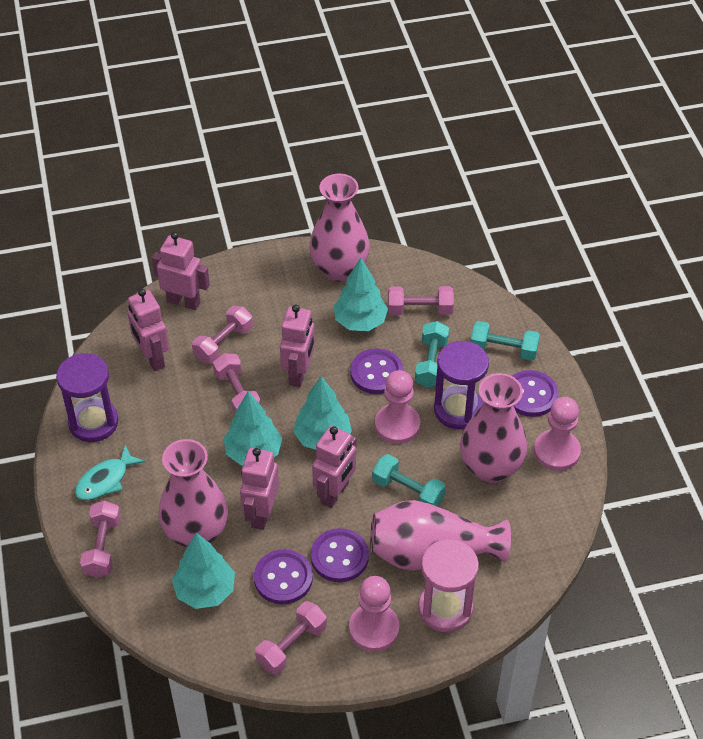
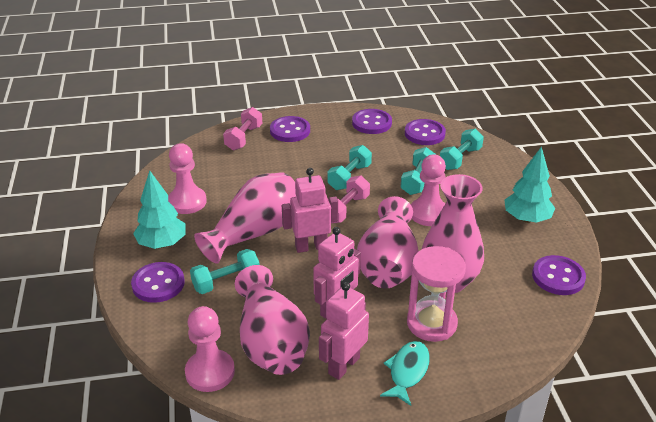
pink dumbbell: [80,501,121,578] [192,306,253,364] [213,353,261,413] [255,601,327,675] [388,286,454,315] = 5 -> [223,107,262,150] [328,175,370,224] = 2
pink robot: [128,289,169,371] [152,232,210,310] [240,448,279,530] [280,305,315,387] [312,426,356,508] = 5 -> [282,168,338,253] [313,227,361,319] [319,282,369,380] = 3
purple button: [254,549,313,604] [311,528,369,582] [350,349,403,394] [512,370,558,417] = 4 -> [131,262,185,303] [270,116,310,142] [352,109,392,134] [405,119,446,145] [532,255,586,295] = 5
purple hourglass: [56,353,118,442] [434,341,489,429] = 2 -> none = 0
turquoise dumbbell: [372,454,446,507] [415,321,449,388] [471,321,540,361] = 3 -> [190,249,260,294] [328,145,372,190] [400,147,436,195] [440,129,484,170] = 4
turquoise tree: [172,533,235,609] [224,391,282,465] [293,376,352,450] [334,258,388,331] = 4 -> [133,170,185,249] [504,146,555,223] = 2

